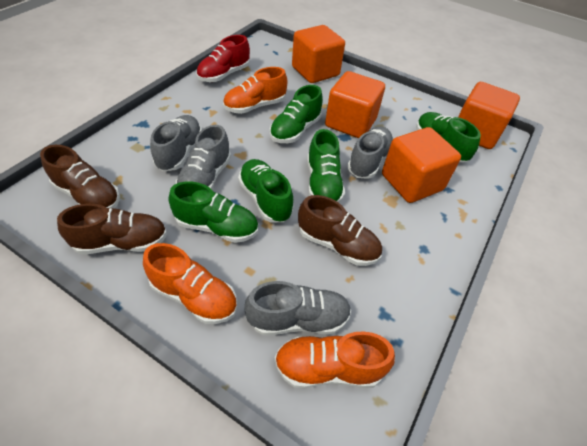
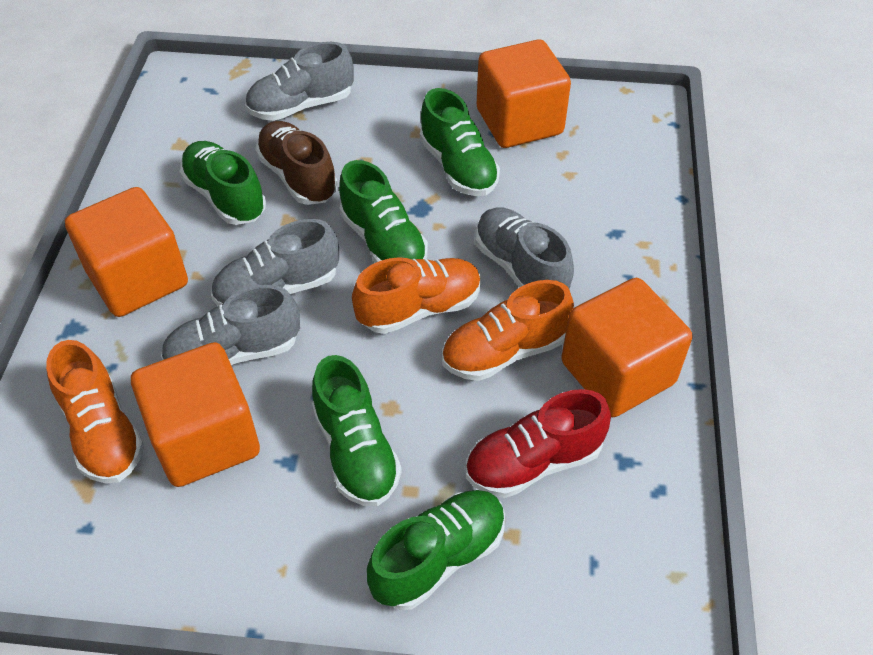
brown shoe: [40,145,120,209] [57,204,167,254] [298,195,382,266] = 3 -> [255,121,338,205] = 1

